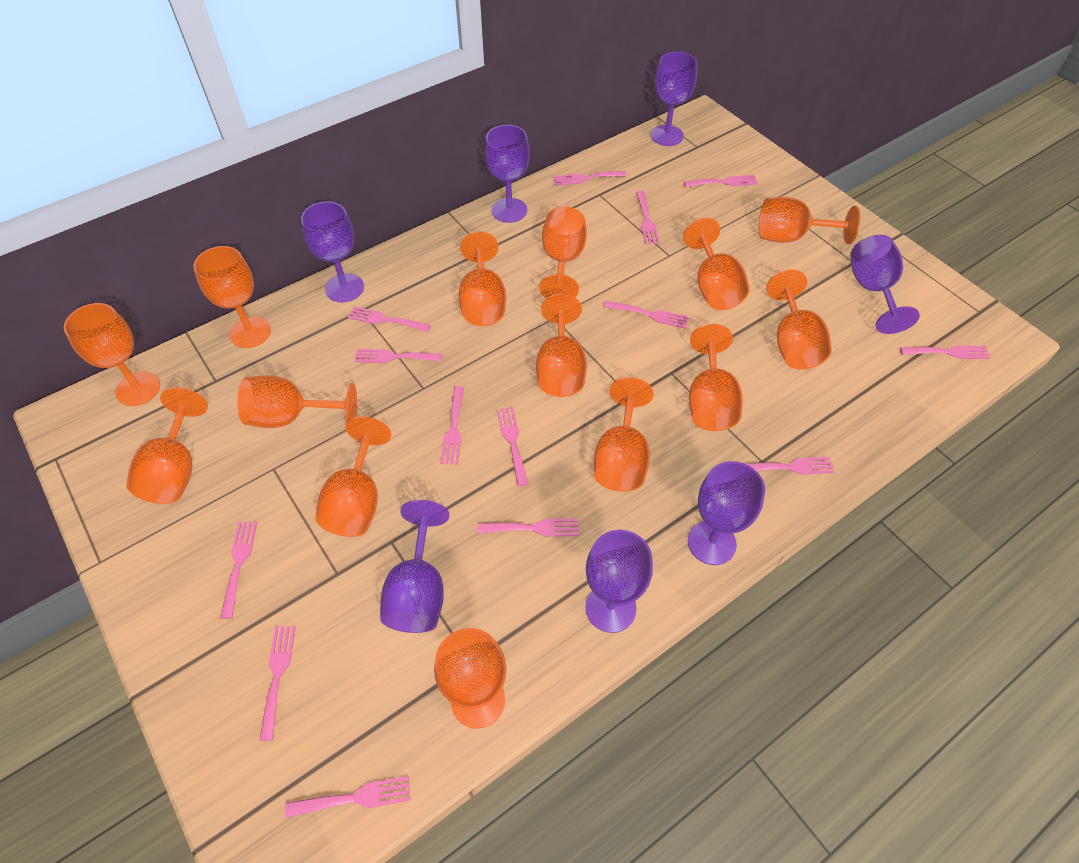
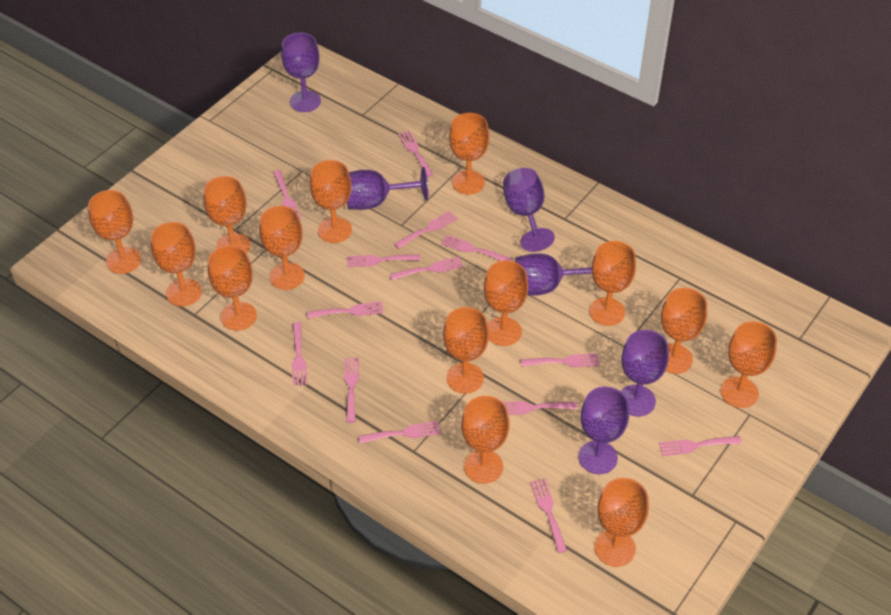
purple goblet: [301,201,364,302] [380,500,449,633] [485,125,530,223] [586,530,653,633] [651,52,697,146] [688,461,765,565] [850,235,920,334] = 7 -> [281,32,321,112] [347,167,429,210] [503,168,555,252] [515,253,592,296] [579,387,629,474] [621,330,669,416] = 6

